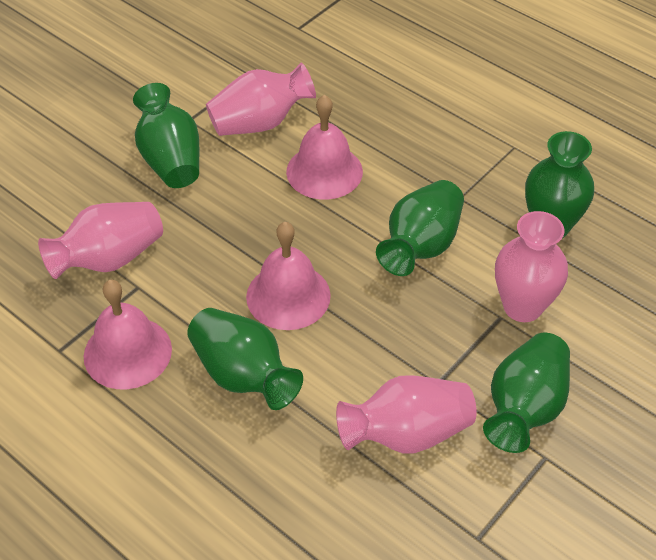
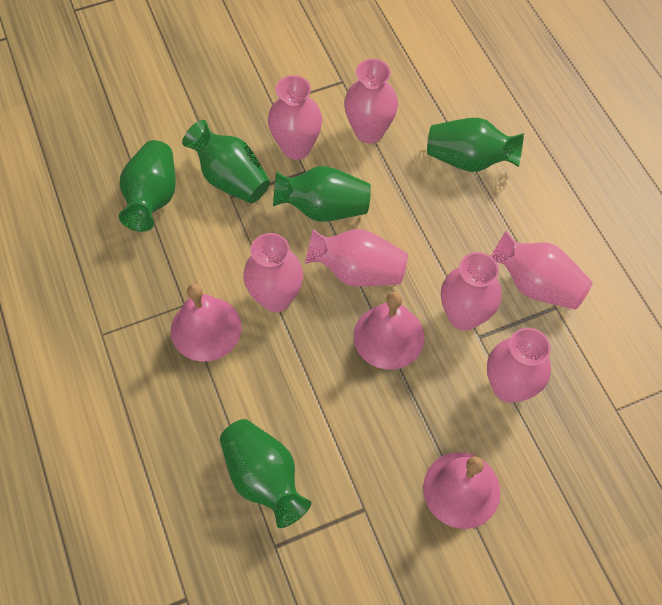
pink vase: [38,202,163,279] [206,63,316,136] [336,376,477,454] [495,211,568,322] = 4 -> [243,233,303,312] [268,75,322,160] [305,229,408,287] [344,59,398,143] [441,252,502,331] [487,328,551,403] [491,230,593,310] = 7

